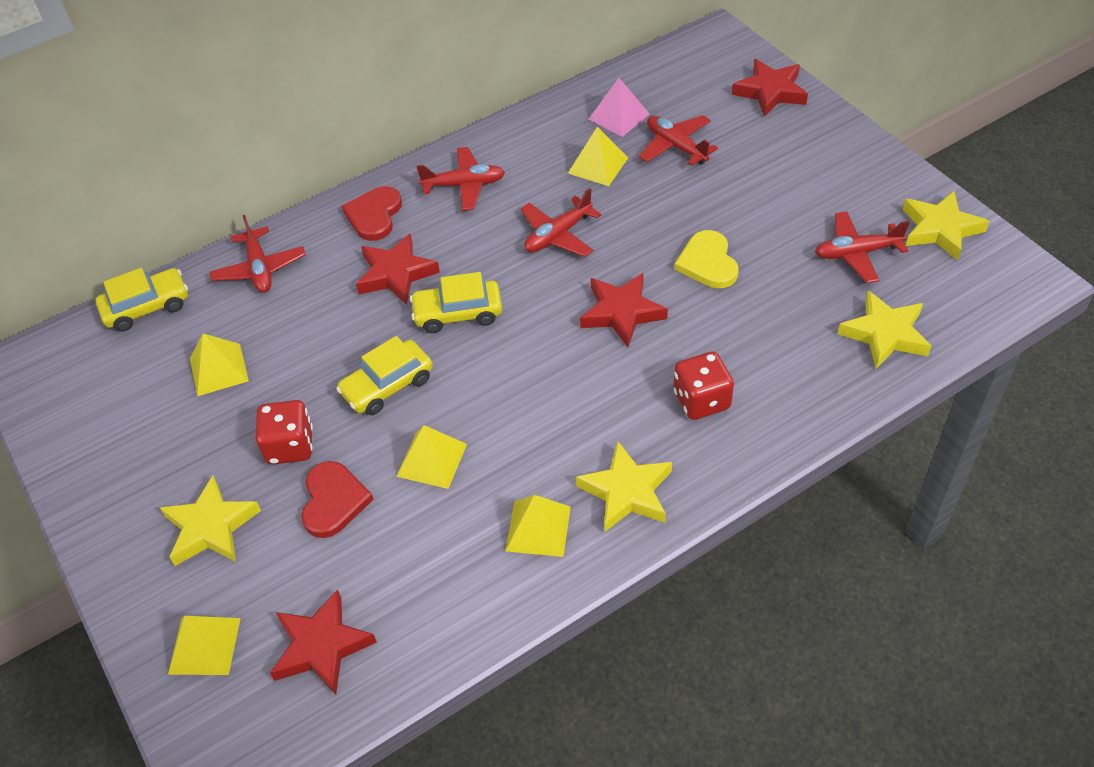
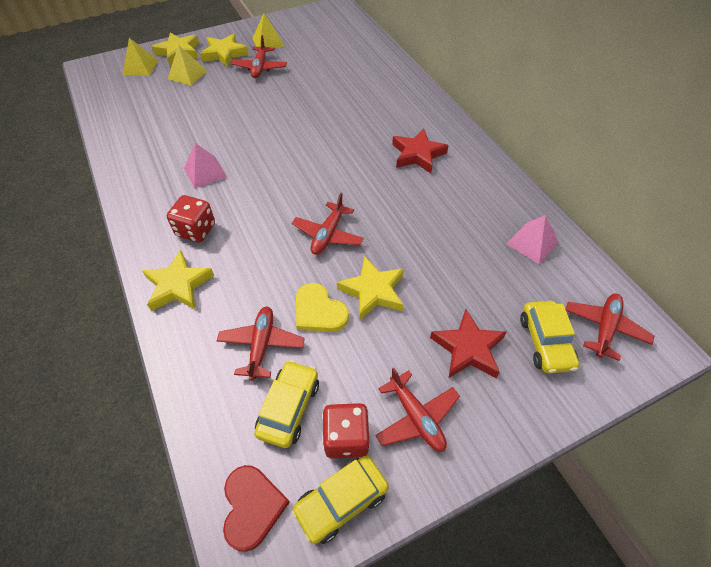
pink pyramid: [589,78,650,137] = 1 -> [184,143,227,189] [507,215,559,264] = 2
red heart: [301,461,374,538] [342,186,402,241] = 2 -> [223,465,290,552] = 1
red star: [270,589,377,695] [356,233,440,305] [580,273,668,347] [732,59,808,117] = 4 -> [392,129,449,173] [430,309,506,378] = 2
yellow pyramid: [168,616,241,675] [190,334,249,396] [396,425,467,489] [505,495,571,557] [568,127,628,186] = 5 -> [122,38,158,76] [168,45,207,86] [252,14,284,48] = 3

